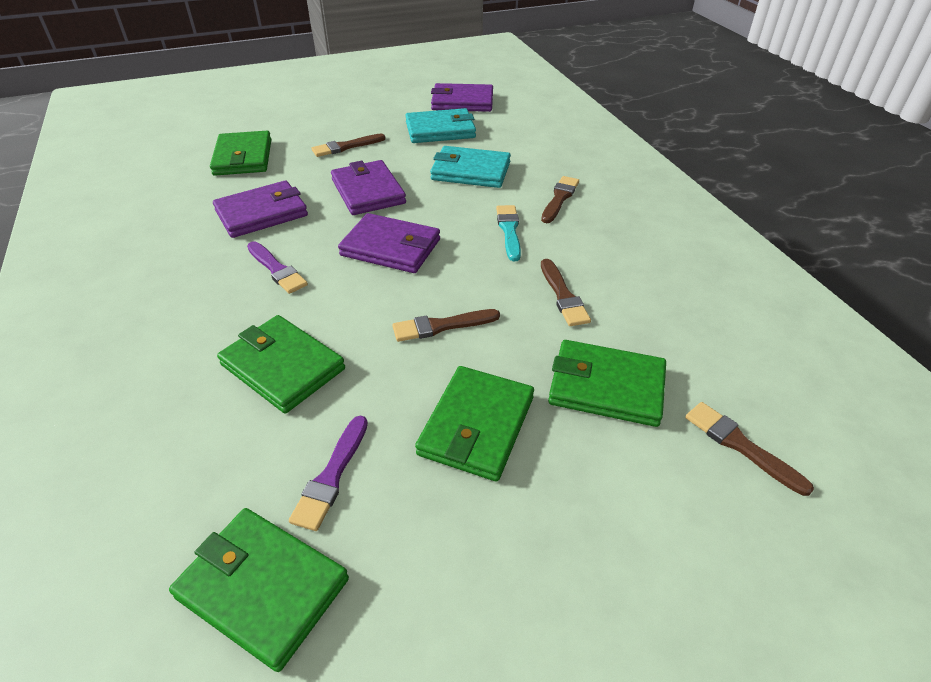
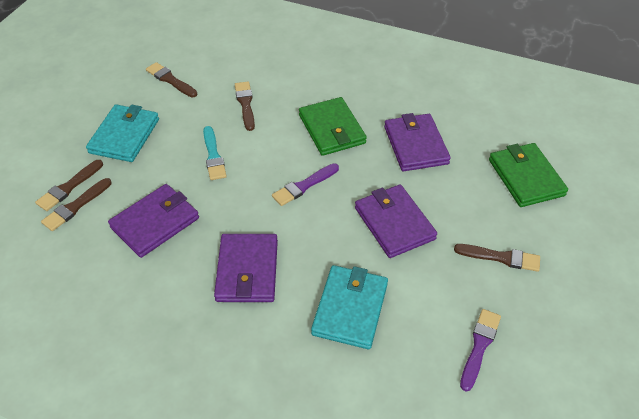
green wallet: [169,508,349,672] [210,131,271,176] [217,315,345,413] [415,366,534,481] [548,340,666,427] = 5 -> [299,97,367,156] [489,143,568,207] = 2

